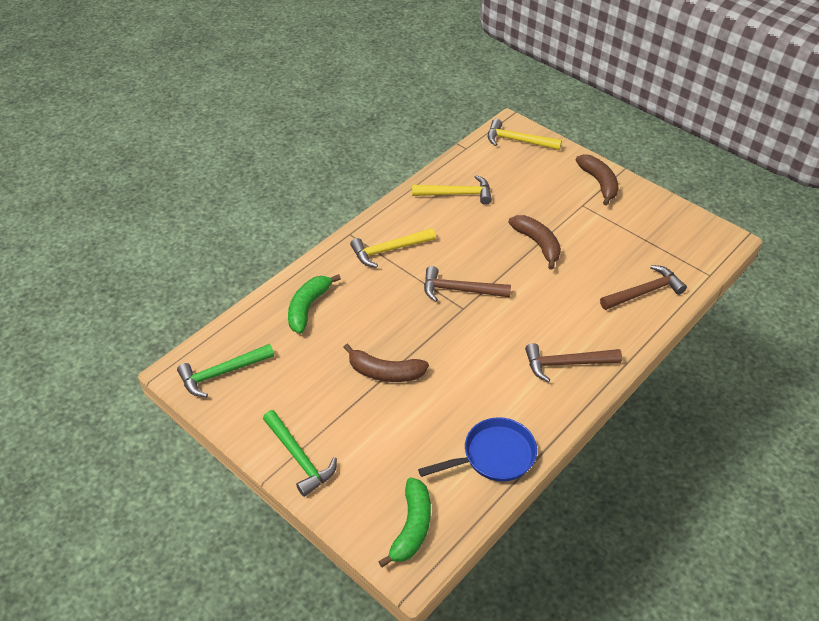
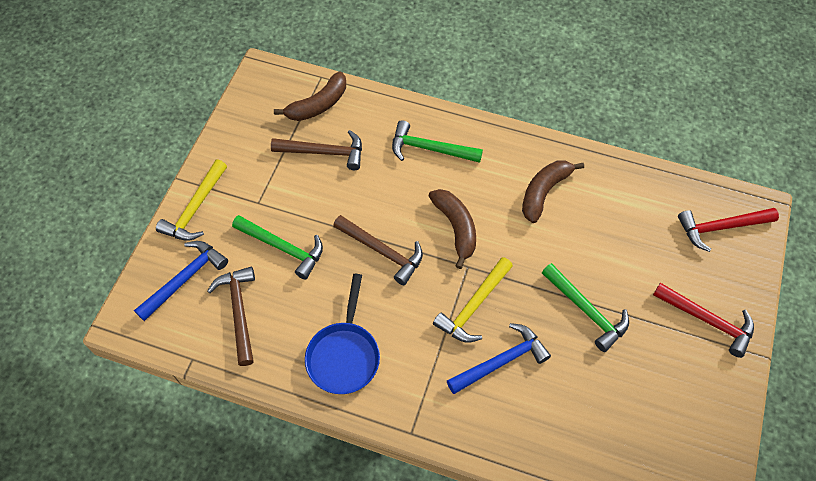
blue hammer: none = 0 -> [134,241,228,321] [447,323,551,394] = 2
green banana: [288,274,341,334] [378,478,431,567] = 2 -> none = 0
green hammer: [177,344,274,397] [263,410,337,497] = 2 -> [232,215,323,280] [392,120,483,163] [542,263,629,352] = 3
red hammer: none = 0 -> [653,283,754,358] [678,208,779,252] = 2
yellow hammer: [350,228,436,268] [412,175,492,205] [488,119,562,150] = 3 -> [156,159,227,241] [433,257,513,343] = 2

